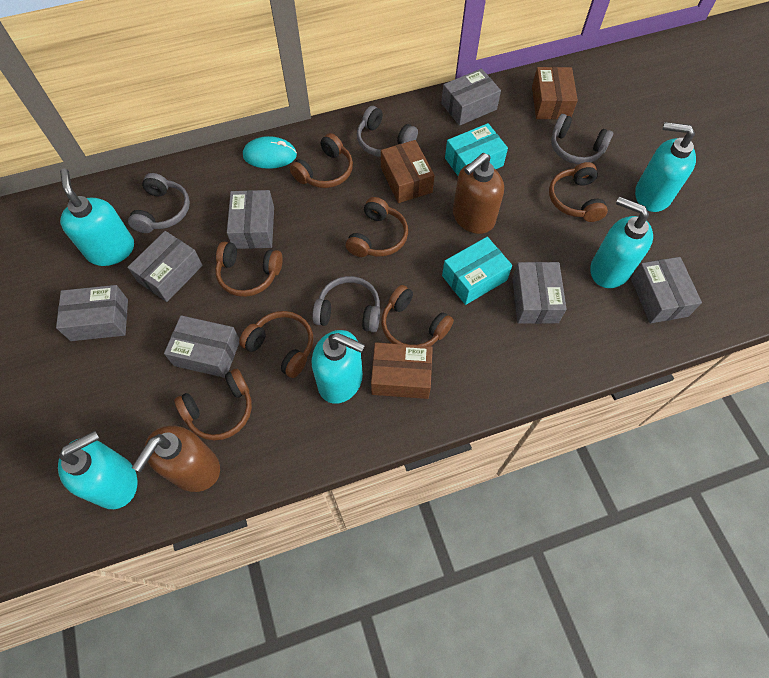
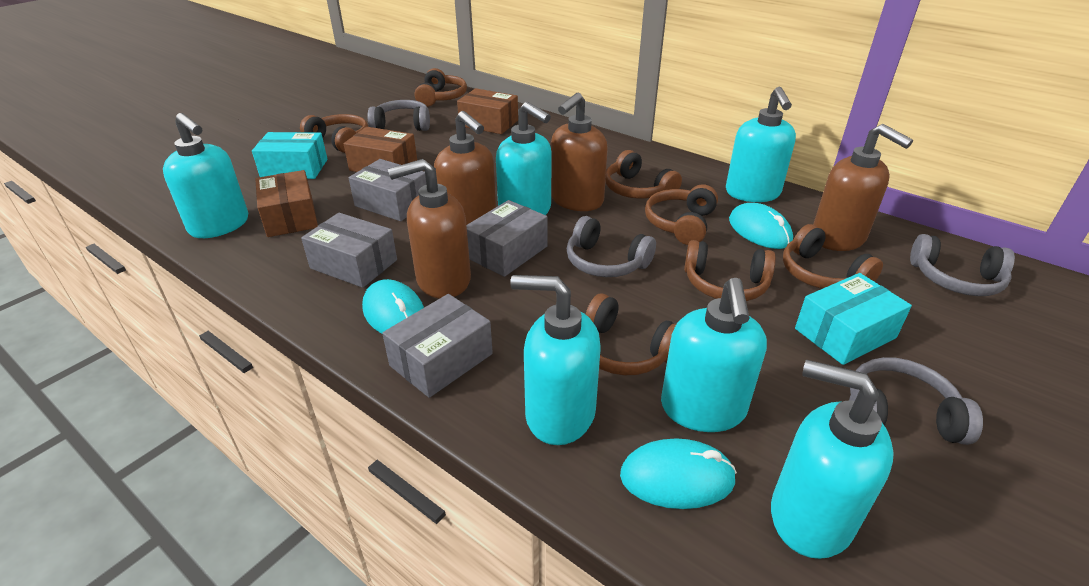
brown soap dispenser: [132,425,220,492] [453,153,504,234] = 2 -> [388,159,471,298] [434,111,496,225] [551,93,608,211] [813,124,913,251] = 4
grey box: [56,285,128,341] [127,231,203,302] [164,315,240,378] [227,190,274,249] [441,69,501,126] [512,262,567,324] [631,257,702,323] = 7 -> [301,213,397,288] [349,159,426,221] [382,294,493,398] [466,200,548,277] = 4
turquoise mouse: [243,136,297,169] = 1 -> [362,279,424,334] [620,438,737,509] [729,203,793,249] = 3
turquoise soap dispenser: [58,431,137,509] [60,168,134,266] [312,330,365,404] [590,197,653,288] [635,122,696,212] = 5 -> [163,113,248,238] [496,102,552,215] [510,275,601,445] [661,278,767,432] [726,87,796,202] [771,360,894,559] = 6

